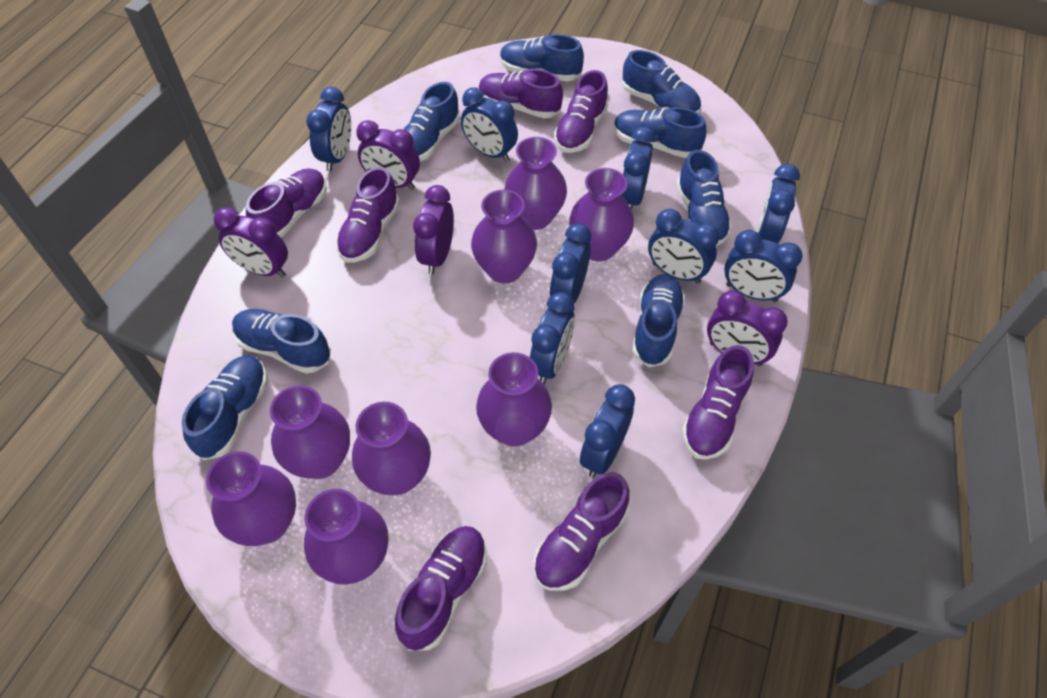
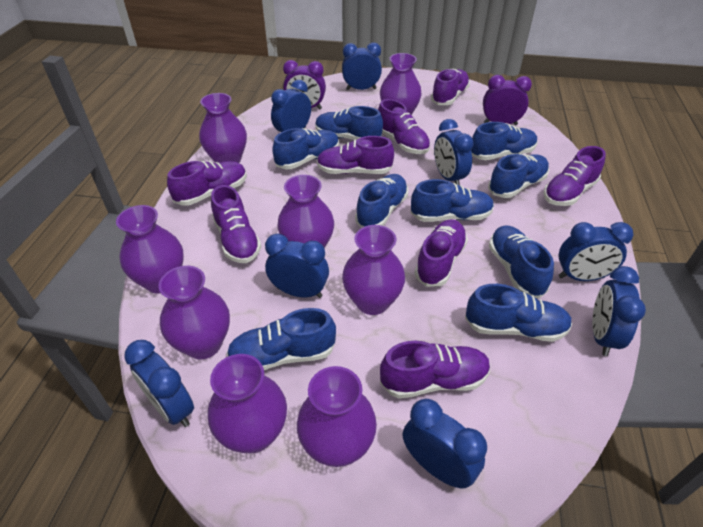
blue clock: [306,87,351,171] [461,87,518,162] [530,292,575,384] [550,223,591,303] [580,385,635,478] [621,127,655,210] [648,209,719,284] [724,230,802,302] [757,164,800,244] = 9 -> [124,340,194,427] [265,234,329,298] [271,80,311,132] [342,43,382,90] [403,399,487,488] [434,119,474,186] [559,222,633,281] [592,266,646,356] = 8
blue shoe: [182,355,268,460] [232,309,331,374] [403,82,460,161] [500,34,584,81] [614,107,706,158] [622,50,701,113] [632,274,685,367] [676,150,732,246] = 8 -> [226,308,336,370] [272,128,339,169] [315,106,383,140] [355,174,408,228] [411,179,494,222] [465,284,572,342] [471,122,538,160] [488,154,549,198] [489,226,554,299] = 9
purple clock: [213,207,288,277] [356,120,420,190] [413,185,454,274] [707,290,788,366] = 4 -> [283,60,326,109] [483,75,532,125] = 2
purple shoe: [246,168,327,238] [336,167,400,263] [395,526,487,651] [479,69,563,118] [533,472,629,591] [554,70,608,153] [682,345,754,460] = 7 -> [167,161,247,206] [211,185,261,263] [317,136,394,174] [378,99,430,154] [380,341,491,399] [414,219,468,287] [431,69,470,105] [544,146,606,206] = 8

